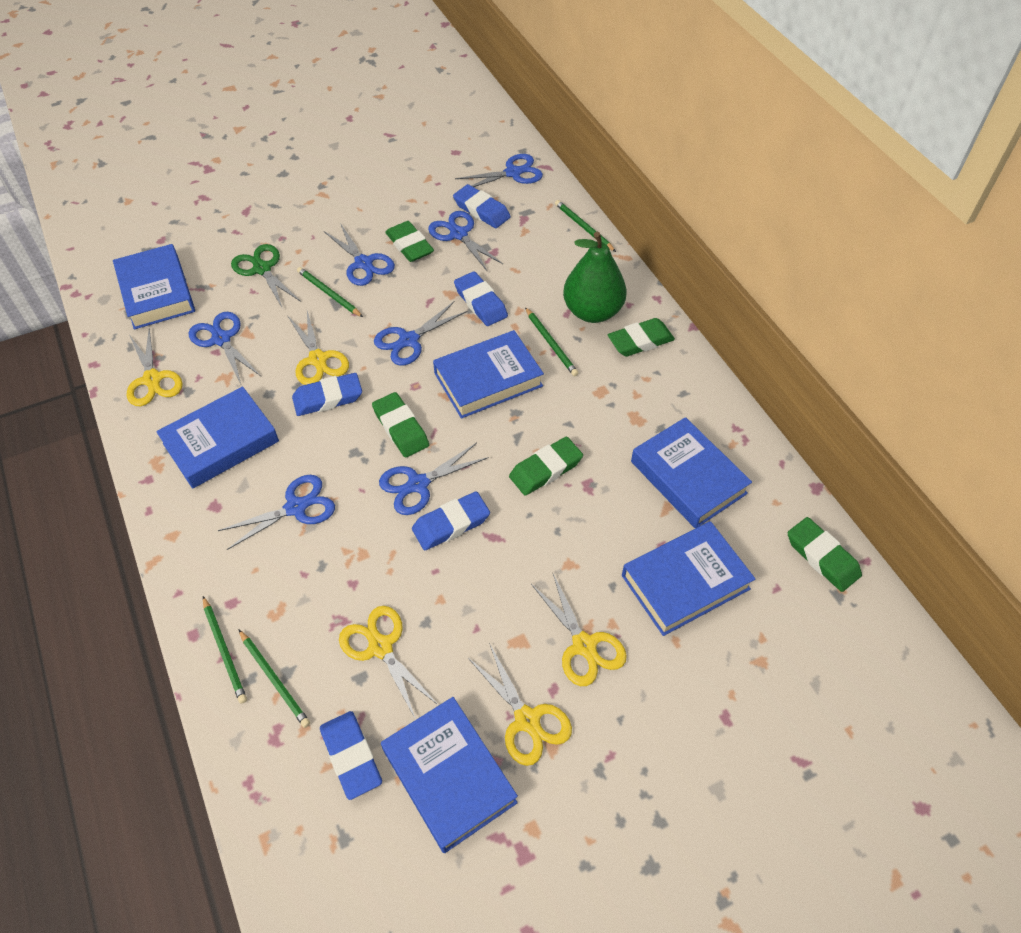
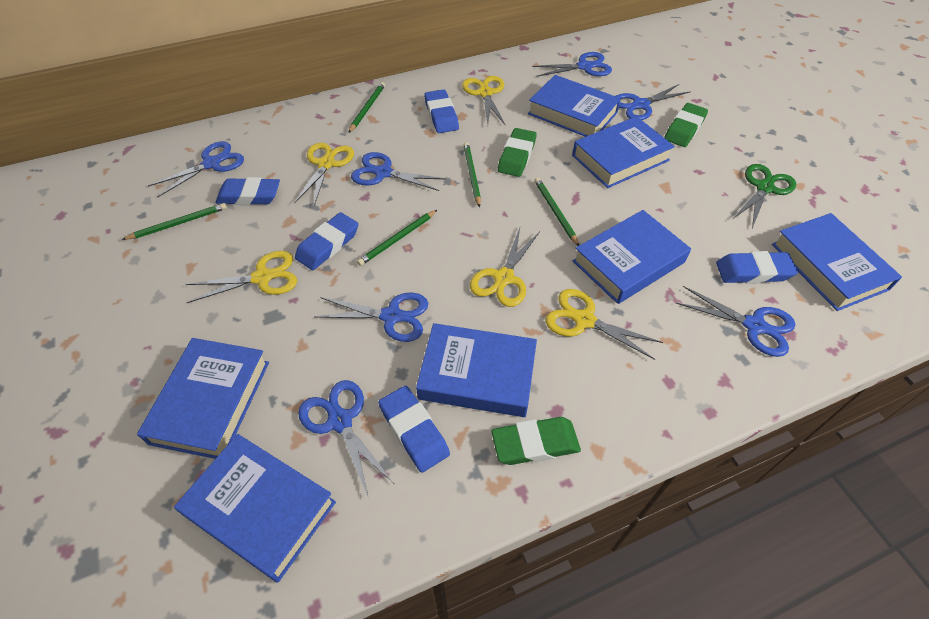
blue book: [113,244,195,329] [156,386,279,489] [381,697,518,853] [433,330,544,419] [622,521,755,636] [631,417,752,528] = 6 -> [137,338,269,459] [174,434,336,582] [416,323,537,417] [528,75,621,137] [572,116,675,188] [573,210,691,304] [772,213,902,311] = 7
green eraser: [372,392,429,457] [385,221,434,262] [509,437,583,496] [608,318,675,357] [788,517,862,592] = 5 -> [491,417,581,465] [498,128,537,177] [664,103,708,147] = 3
green pear: [563,232,627,323] = 1 -> none = 0

